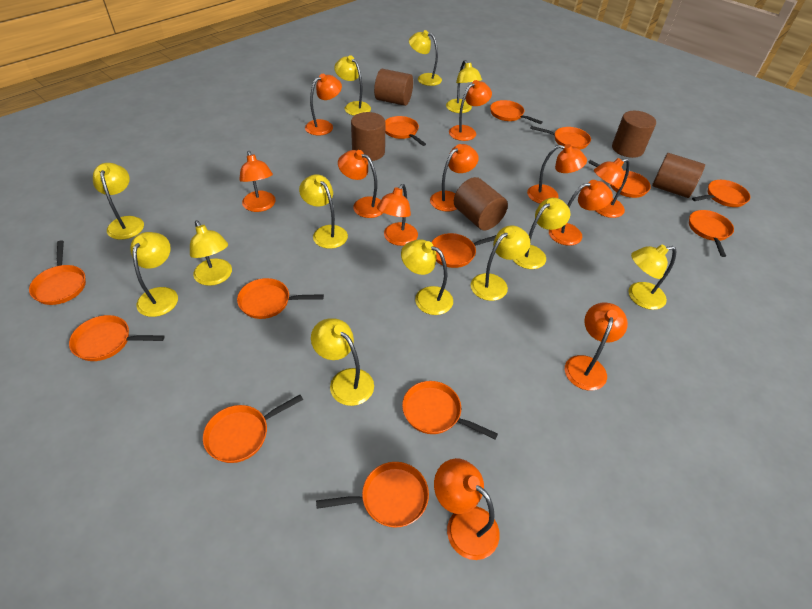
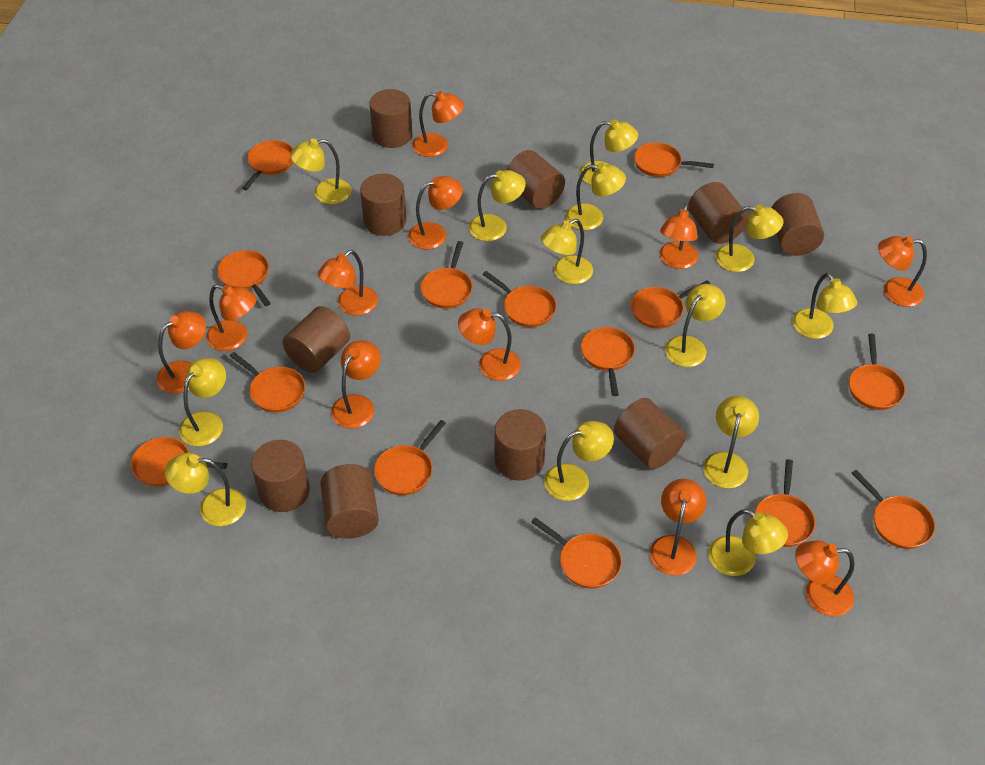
brown cylinder: [351,112,385,161] [374,69,413,106] [454,177,508,230] [612,111,656,158] [652,153,705,198] = 5 -> [251,440,310,512] [282,306,350,373] [320,464,379,539] [360,174,406,236] [369,89,412,148] [494,409,546,481] [507,150,565,209] [614,398,686,469] [688,182,748,244] [772,193,824,256] = 10
orange pan: [29,241,86,305] [69,315,165,361] [203,395,303,463] [237,278,324,319] [316,462,429,528] [385,116,426,146] [402,381,498,439] [431,233,496,268] [490,100,542,124] [530,126,591,150] [588,160,651,198] [689,210,734,257] [692,180,750,207] = 13 -> [131,437,227,487] [217,250,271,306] [230,352,305,413] [242,140,293,190] [374,420,446,495] [421,241,473,309] [482,271,557,327] [531,517,622,589] [581,327,635,396] [631,280,710,329] [634,142,714,177] [755,459,815,547] [849,334,905,410] [851,470,935,549] = 14
yellow lamp: [93,163,144,240] [130,232,178,317] [190,221,232,286] [299,174,348,249] [311,318,374,406] [334,55,371,116] [401,239,453,315] [409,30,442,86] [446,60,482,113] [471,225,530,301] [513,198,570,269] [628,245,676,310] = 12 -> [165,453,246,526] [179,358,226,446] [290,139,352,204] [469,170,526,241] [541,219,593,284] [544,421,614,501] [566,163,626,230] [579,120,638,185] [665,284,725,367] [703,396,759,489] [708,509,788,576] [716,205,784,272] [792,273,857,339] = 13

